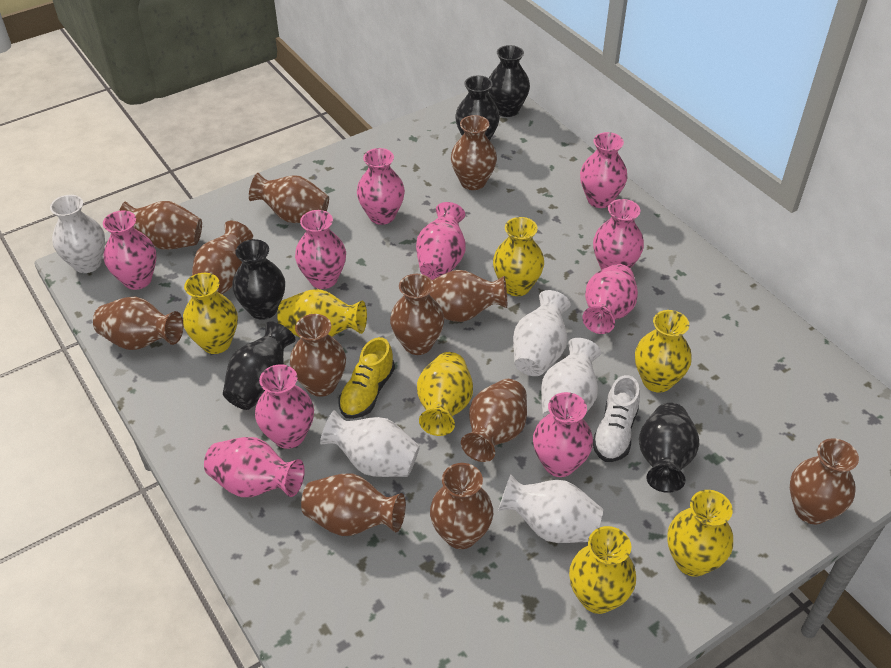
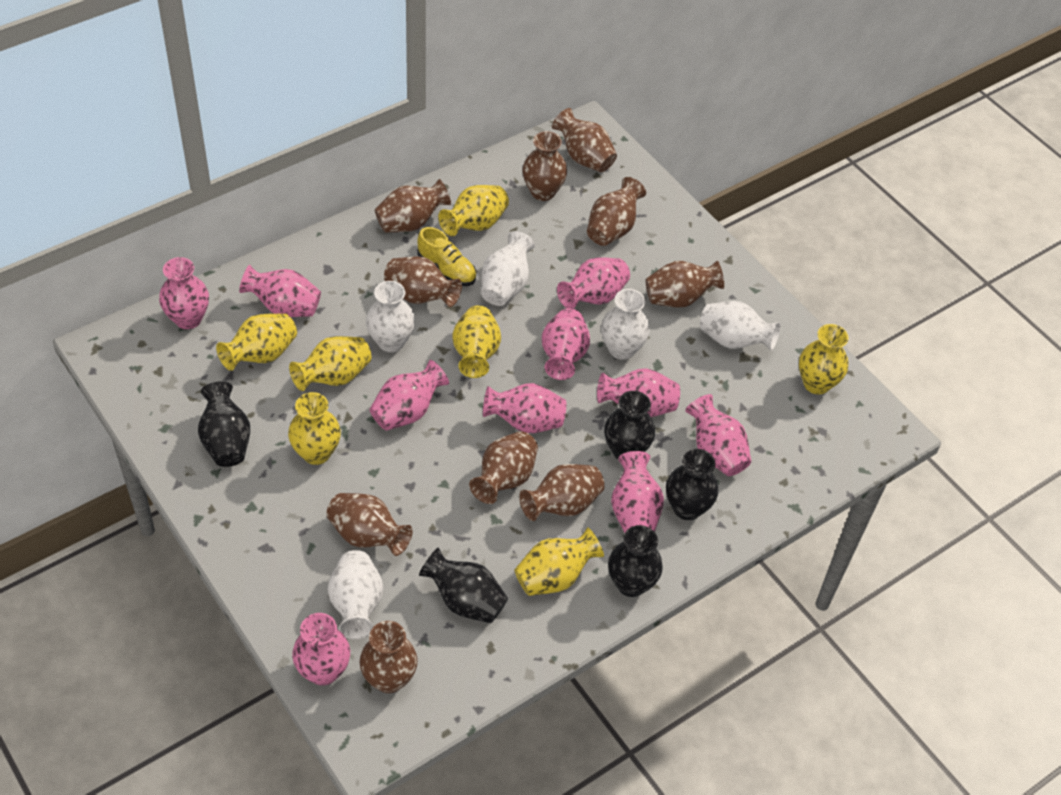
brown vase: [93,297,184,350] [119,201,202,250] [192,220,253,294] [249,173,329,223] [290,314,346,397] [301,473,406,536] [390,274,444,355] [429,270,507,322] [430,463,493,549] [451,115,497,190] [461,379,527,462] [790,438,859,524] = 12 -> [327,493,412,556] [360,621,418,693] [375,179,451,233] [384,256,462,307] [469,431,538,504] [519,464,605,521] [522,131,567,201] [552,108,617,172] [587,177,646,246] [646,261,724,308] = 10
white shoe: [593,375,640,462] = 1 -> none = 0

